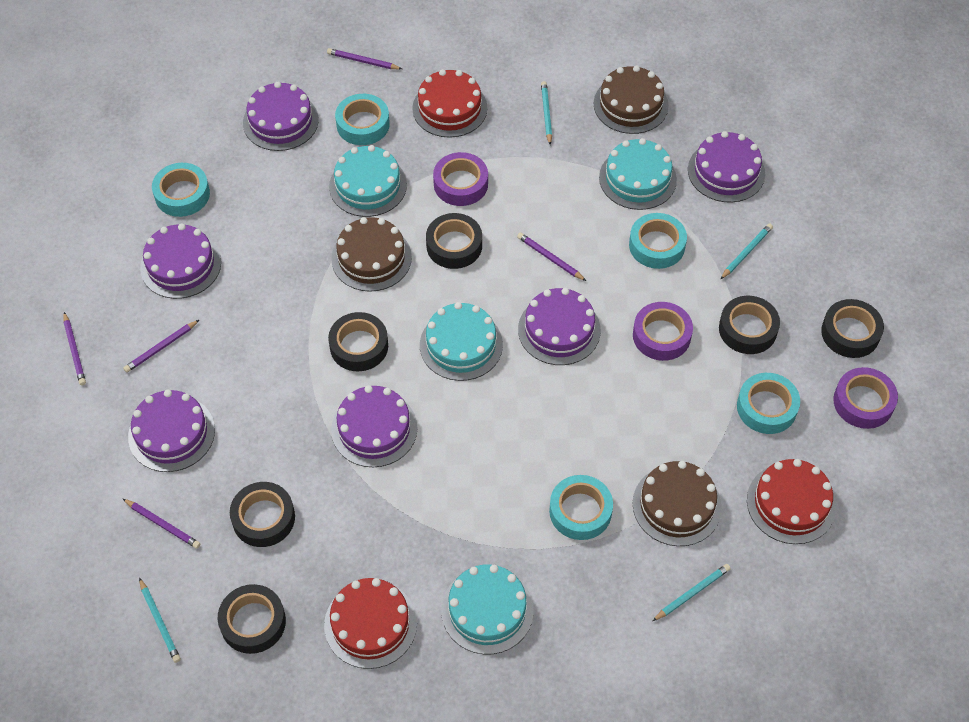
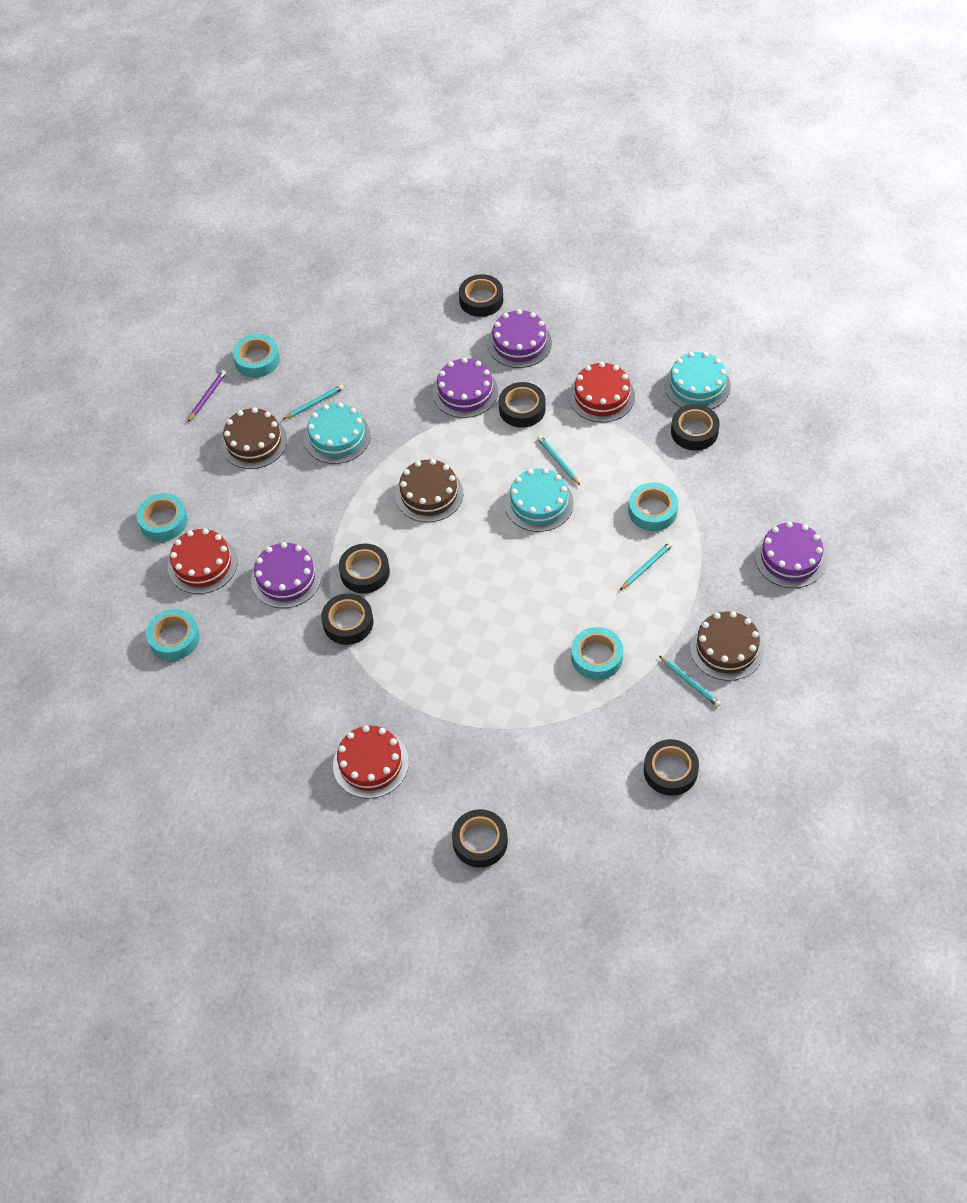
black tape: [218,584,286,654] [230,482,295,547] [328,312,388,371] [426,213,482,269] [719,296,780,354] [821,299,884,358] = 6 -> [321,593,374,645] [339,544,390,593] [452,809,508,868] [459,274,503,317] [499,382,546,428] [644,739,699,796] [671,404,720,451] = 7
purple cake: [128,389,215,472] [140,223,221,299] [243,82,319,151] [331,385,418,467] [518,288,601,365] [688,131,765,203] = 6 -> [251,542,322,608] [433,358,498,418] [488,309,552,368] [755,522,827,588] = 4
purple pencil: [64,312,86,385] [123,320,199,373] [123,499,200,549] [327,48,402,69] [517,233,586,281] = 5 -> [188,370,226,422] = 1
purple tape: [433,152,488,206] [633,302,693,361] [833,367,898,429] = 3 -> none = 0
turquoise cake: [329,145,407,217] [420,302,503,381] [441,564,534,654] [599,138,677,210] = 4 -> [304,403,371,464] [505,468,574,532] [664,352,731,409] = 3

